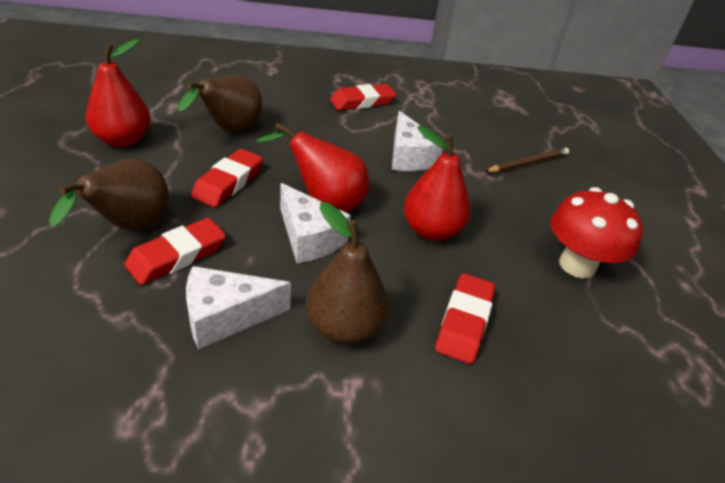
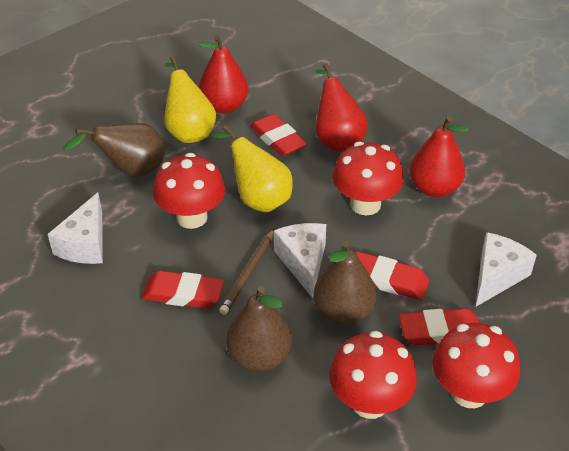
red mushroom: [550,187,643,279] = 1 -> [153,153,226,229] [329,331,417,419] [333,142,404,215] [432,323,520,408] = 4
yellow pear: none = 0 -> [164,56,216,143] [212,125,293,213] = 2

